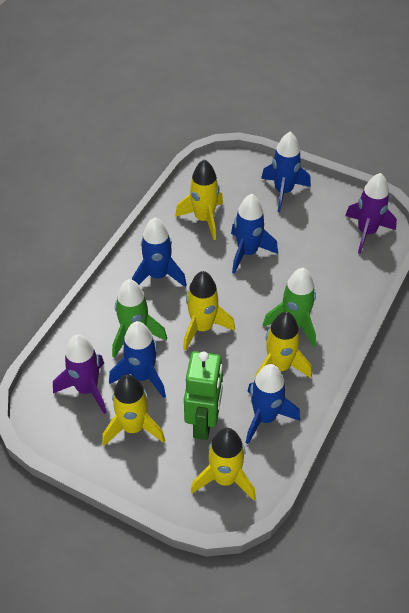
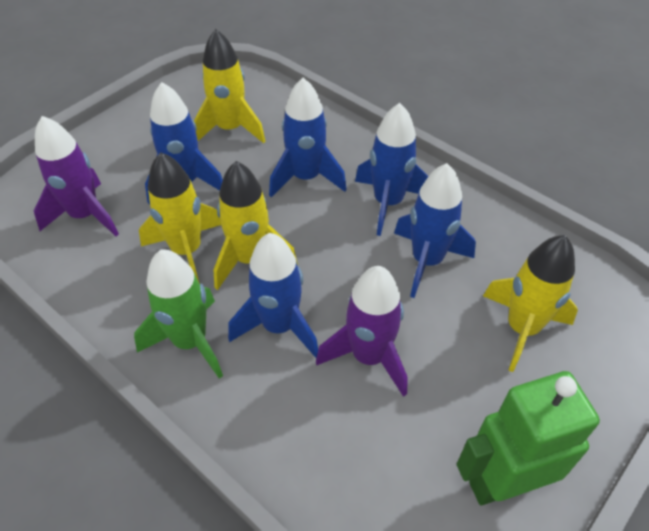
green rocket: [112,279,167,358] [263,268,316,348] = 2 -> [134,249,223,379] = 1
yellow rocket: [102,374,165,446] [175,159,223,240] [183,271,235,351] [191,428,256,500] [254,312,312,381] = 5 -> [139,152,221,284] [194,29,266,143] [213,161,298,290] [483,235,578,372] = 4

